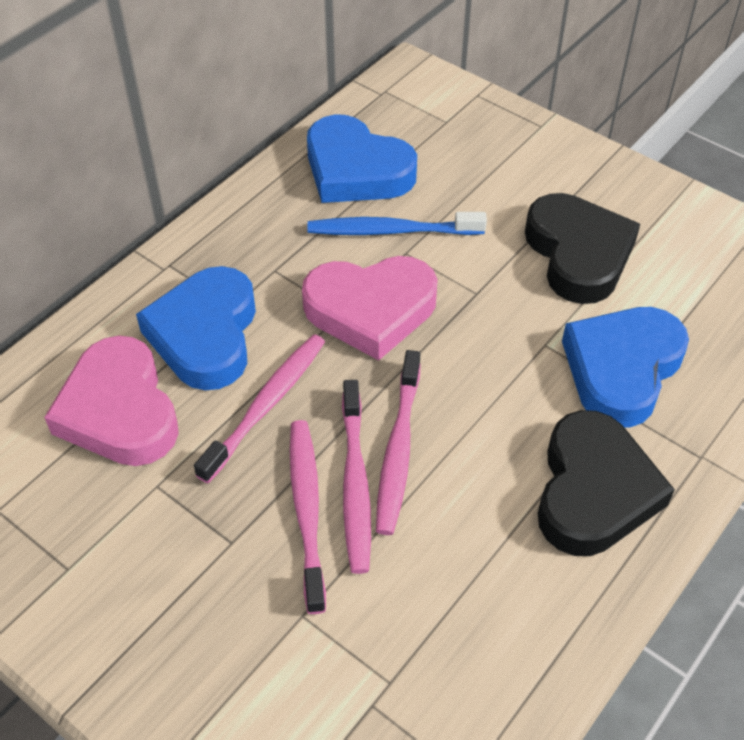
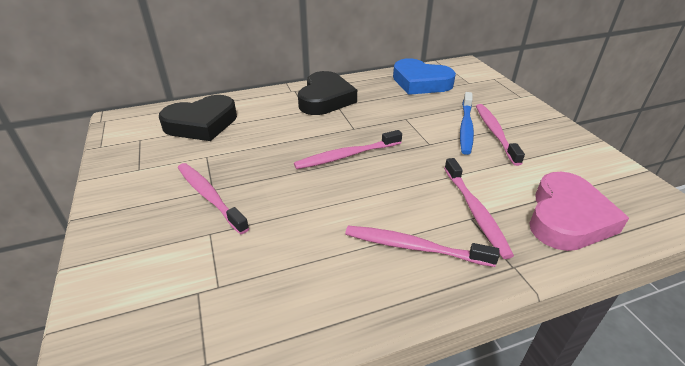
blue heart: [136,266,256,390] [307,115,417,203] [562,307,689,428] = 3 -> [393,58,456,95] = 1
pink heart: [44,336,179,466] [302,256,438,360] = 2 -> [530,172,629,251] = 1
pink toothbrush: [194,334,325,483] [290,420,326,614] [342,380,371,574] [376,350,421,535] = 4 -> [178,163,249,234] [294,130,402,169] [345,226,499,267] [444,158,514,259] [476,104,525,166] = 5

